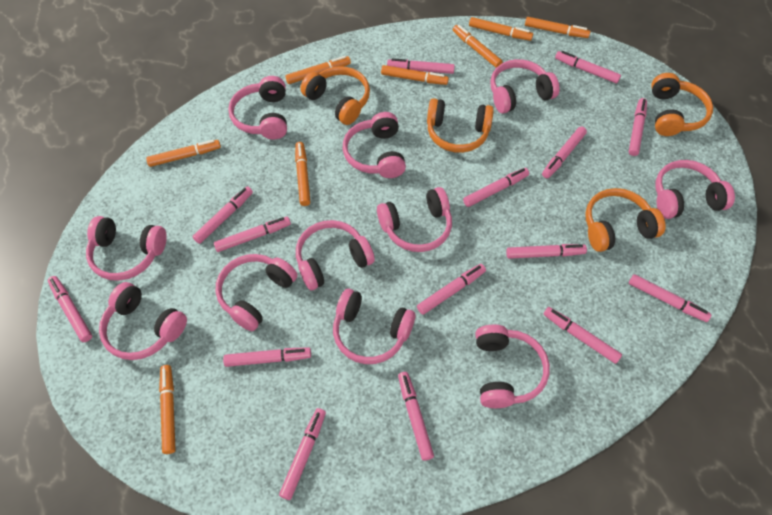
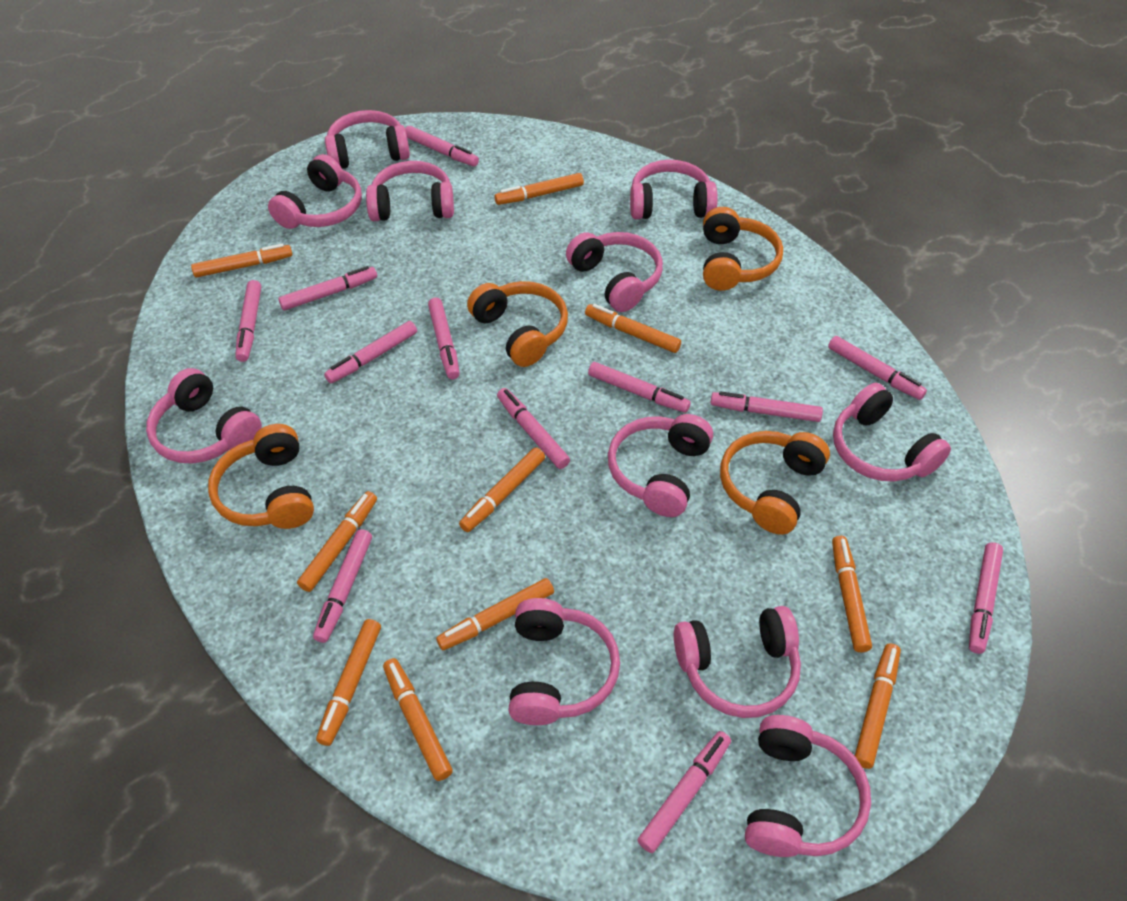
orange marker: [146,140,221,167] [159,365,176,454] [285,56,351,84] [295,142,310,206] [381,65,449,85] [453,25,503,68] [469,17,533,41] [525,17,590,38] = 8 -> [191,244,292,278] [297,491,377,592] [316,619,381,746] [383,658,453,781] [436,578,554,650] [459,447,545,532] [494,173,584,205] [585,304,681,353] [832,536,872,652] [855,643,901,769] = 10
pink marker: [48,276,92,342] [192,186,253,244] [214,217,291,252] [223,348,311,367] [279,408,326,500] [387,58,455,74] [398,372,434,461] [417,264,486,315] [463,168,529,207] [506,244,587,259] [542,127,587,178] [544,307,622,364] [555,51,621,83] [629,98,647,156] [629,274,712,322] = 15 -> [235,280,261,362] [279,266,377,310] [313,529,372,643] [324,321,417,383] [405,126,479,166] [428,298,460,379] [497,388,570,469] [588,362,691,413] [637,731,731,853] [710,391,823,422] [828,336,927,400] [969,542,1003,654] = 12

